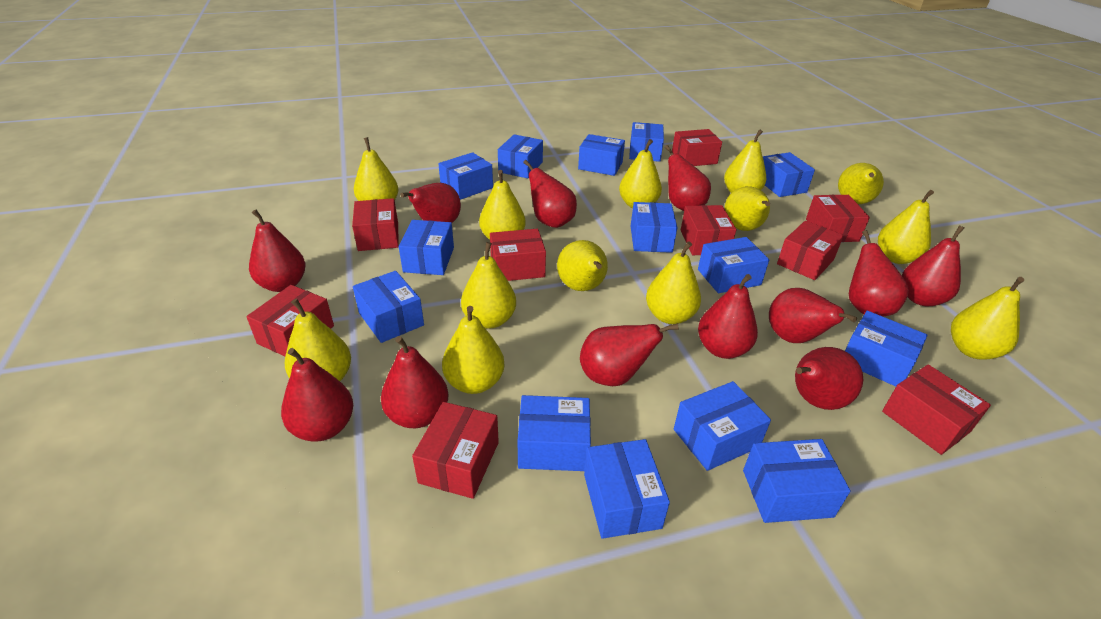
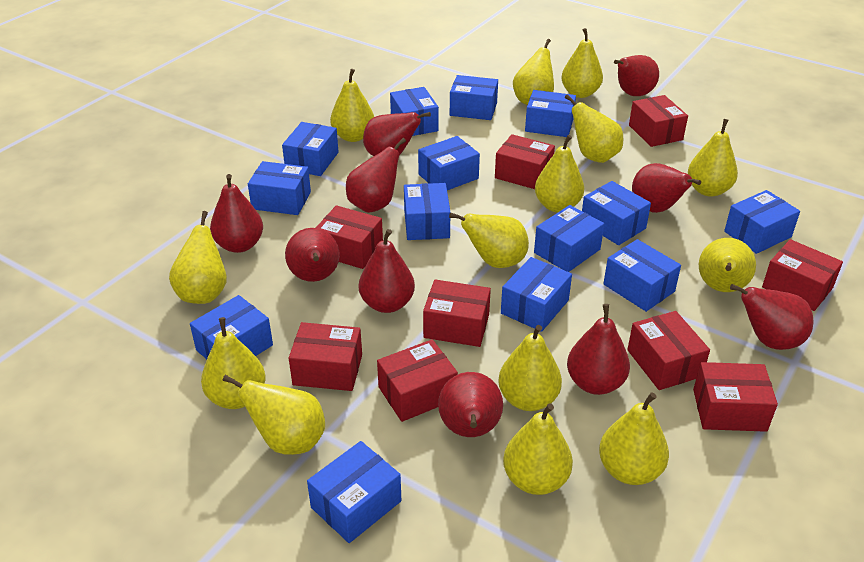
red pear: [249,209,306,292] [281,348,353,441] [381,336,448,428] [400,183,461,223] [523,160,577,228] [580,323,679,386] [665,145,711,211] [698,274,758,359] [769,288,857,343] [795,347,863,410] [849,230,909,316] [902,225,964,306] = 12 -> [210,174,263,253] [285,228,340,282] [346,138,406,213] [359,229,415,313] [363,112,431,156] [438,372,503,437] [567,304,630,395] [614,55,659,96] [632,163,701,213] [730,284,814,350] = 10
yellow pear: [285,299,351,381] [354,137,398,201] [442,306,505,394] [461,242,516,329] [479,170,526,240] [557,240,608,291] [619,139,662,208] [646,241,701,324] [724,129,766,193] [724,186,770,231] [838,163,884,204] [878,190,934,264] [951,277,1025,360] = 13 -> [169,211,227,304] [201,317,266,409] [222,375,325,455] [330,69,374,142] [449,212,529,268] [498,325,562,411] [503,403,573,495] [513,39,554,105] [535,135,584,212] [561,28,603,98] [565,94,623,163] [599,392,669,485] [688,119,738,197] [699,238,756,292] = 14

